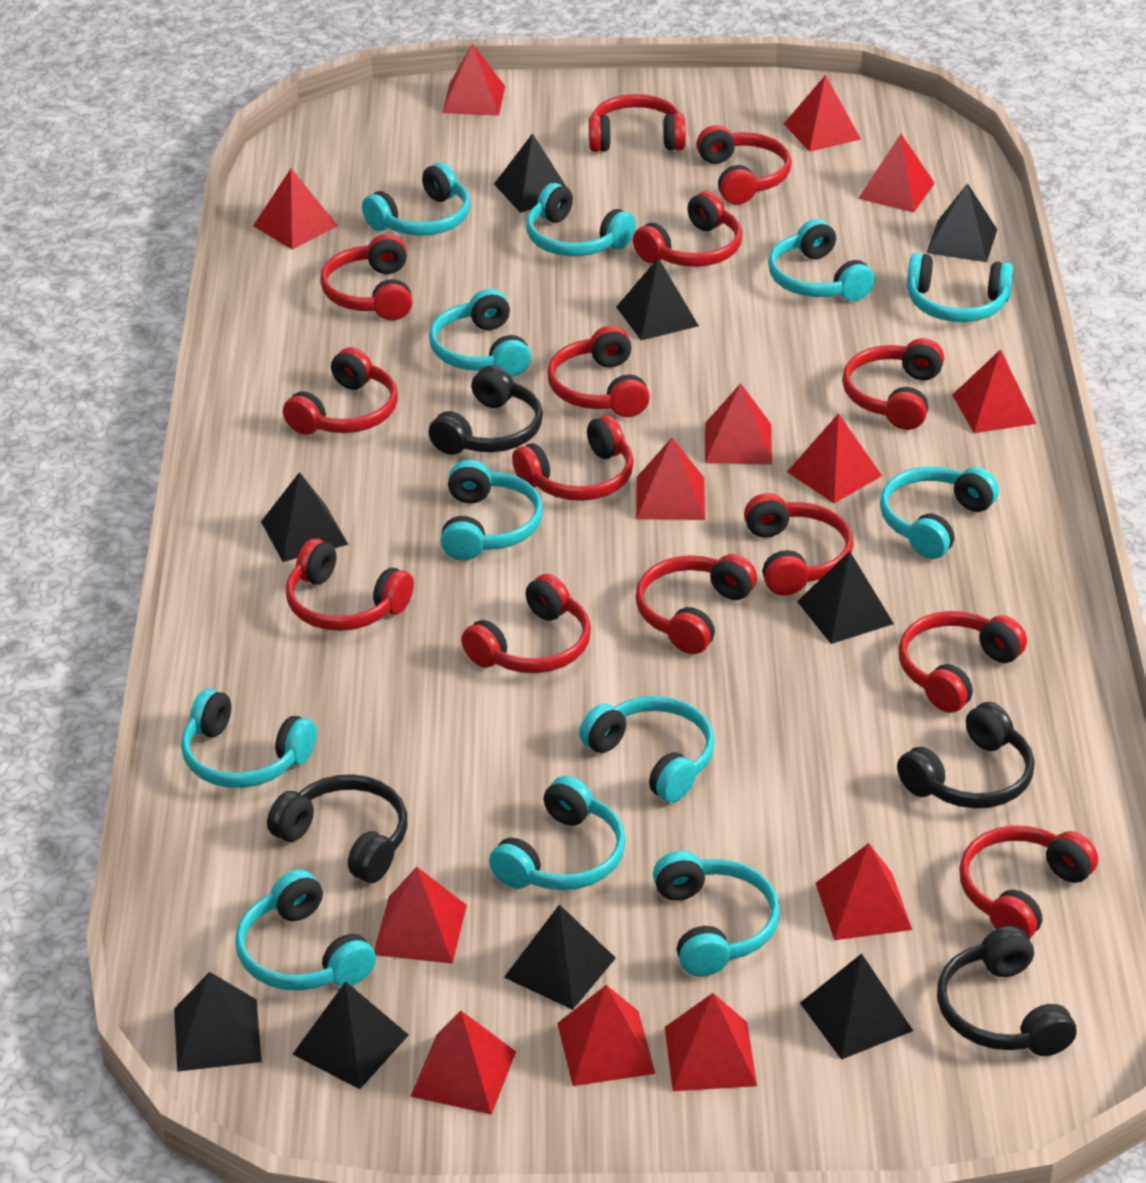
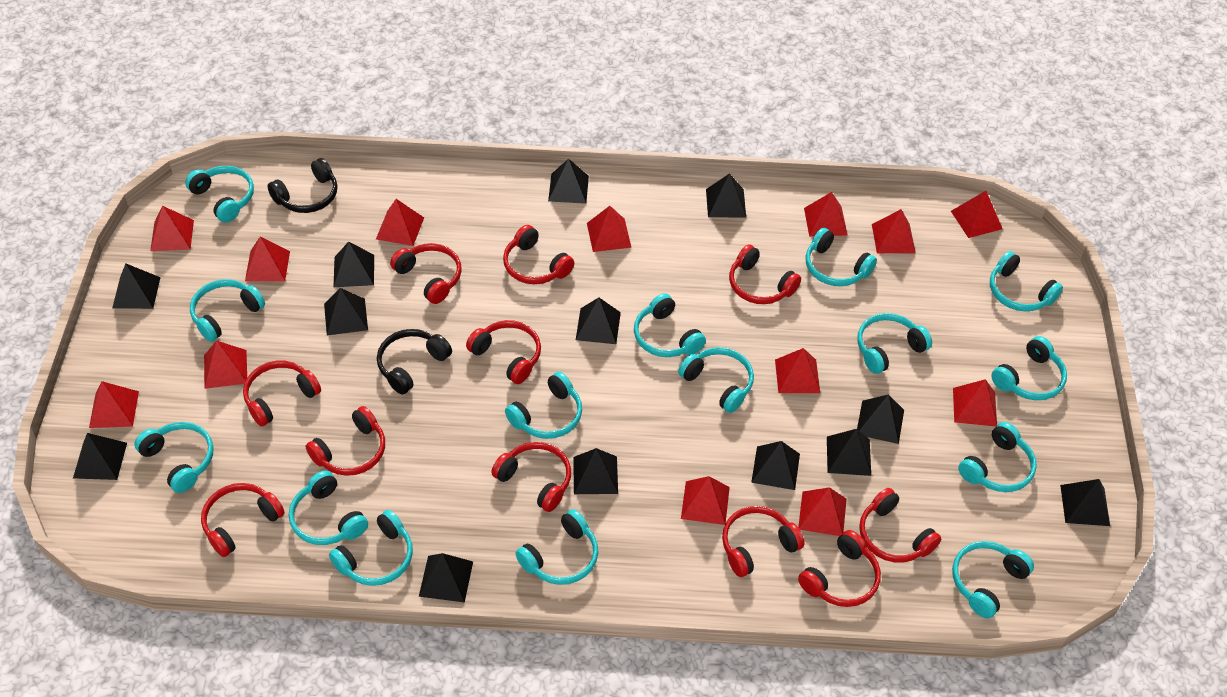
black headphones: [267,774,407,883] [429,365,543,455] [897,702,1035,809] [937,926,1076,1056] = 4 -> [267,158,338,213] [377,329,452,395] = 2
black pyramid: [174,972,262,1071] [261,472,349,562] [292,981,409,1089] [494,133,573,213] [504,904,616,1010] [616,258,699,341] [797,551,894,644] [800,953,913,1060] [926,183,997,262] = 9 -> [73,433,127,480] [112,263,161,309] [324,288,368,335] [334,242,374,287] [419,553,473,602] [548,159,589,204] [573,448,618,494] [576,297,621,344] [706,173,746,217] [751,441,800,490] [827,429,871,476] [857,394,904,444] [1060,479,1110,526] = 13
red headphones: [283,347,398,435] [286,538,414,631] [320,234,412,320] [461,574,591,673] [512,415,634,501] [547,326,650,417] [589,94,686,152] [633,191,742,267] [635,554,757,654] [696,125,792,205] [744,493,854,595] [842,338,944,430] [899,611,1027,713] [959,826,1098,939] = 14 -> [201,483,285,557] [243,360,321,426] [306,406,385,476] [390,243,462,304] [466,320,541,384] [491,442,571,512] [503,225,574,284] [722,506,804,577] [729,244,801,304] [798,530,881,607] [859,488,941,563] = 11
turquoise headphones: [181,689,317,788] [235,869,376,991] [362,162,470,236] [429,289,531,377] [440,460,543,561] [489,776,626,890] [526,183,636,256] [579,696,715,803] [653,851,780,977] [768,219,875,301] [880,466,999,559] [907,253,1014,322] = 12 -> [134,422,214,493] [185,166,254,223] [190,279,265,342] [289,470,368,545] [329,510,413,586] [505,372,582,439] [515,509,598,585] [634,293,706,357] [678,347,754,413] [805,228,877,286] [857,313,932,374] [952,541,1034,618] [958,422,1037,492] [990,251,1063,312] [991,336,1067,400] = 15

